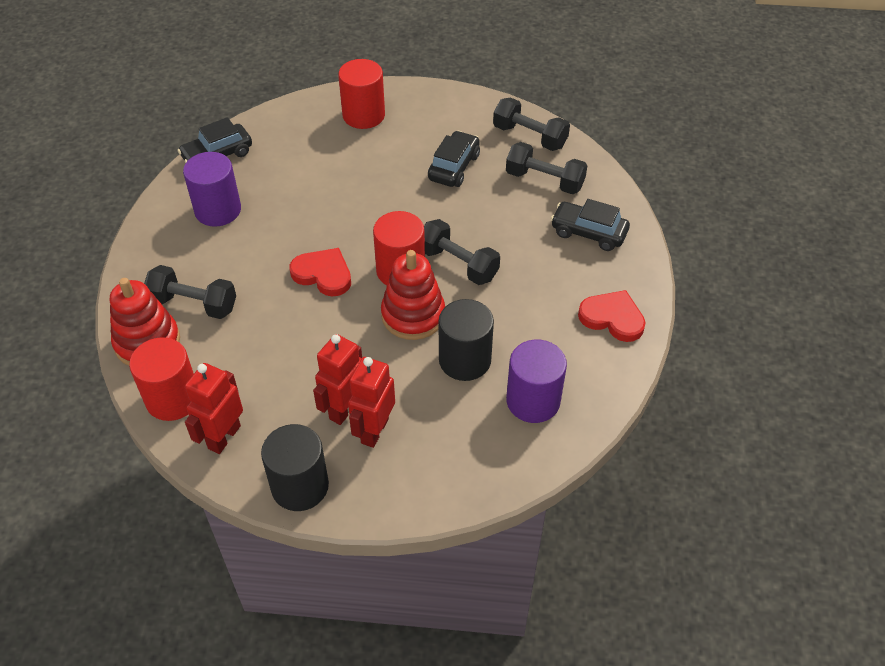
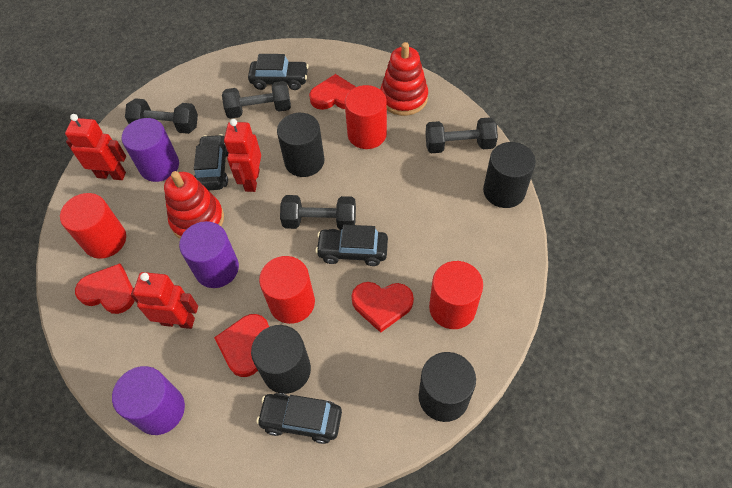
black car: [178,117,252,163] [428,131,480,187] [551,199,630,251] = 3 -> [194,134,228,190] [248,54,309,90] [256,393,342,444] [315,225,388,266] = 4
black cylinder: [261,424,329,511] [439,299,494,381] = 2 -> [251,325,311,394] [277,113,325,177] [419,352,476,422] [483,142,536,208] = 4
purple cylinder: [183,152,241,227] [506,340,567,423] = 2 -> [112,366,185,435] [122,118,179,182] [179,221,239,288] = 3
red cylinder: [129,337,194,421] [338,59,385,129] [373,211,425,285] = 3 -> [60,193,126,259] [259,256,315,324] [345,85,387,149] [429,261,483,329] = 4
red heart: [290,248,351,296] [578,290,646,342] = 2 -> [75,263,135,314] [214,314,269,377] [309,74,356,110] [351,282,414,333] = 4

